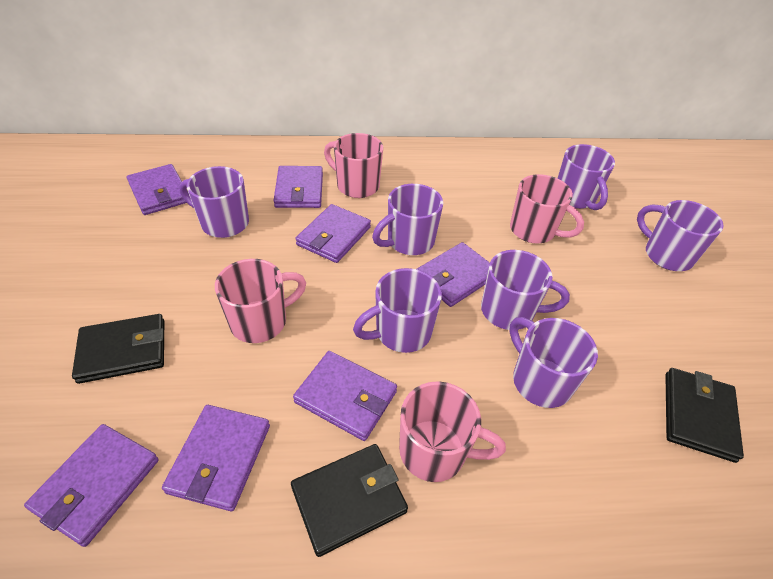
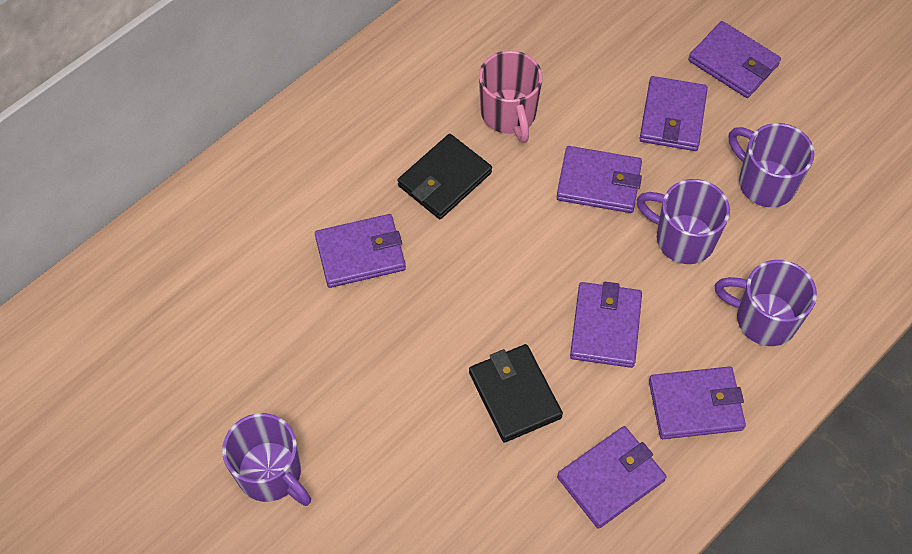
black wallet: [72,314,164,384] [291,444,408,557] [665,368,744,463] = 3 -> [397,134,492,219] [469,344,563,443] = 2
pink mug: [215,259,306,343] [324,133,383,198] [399,381,506,482] [510,174,584,244] = 4 -> [479,51,543,143] = 1
purple mug: [179,166,249,238] [353,268,442,353] [372,184,443,255] [481,250,570,330] [509,317,598,408] [558,144,615,210] [637,200,724,271] = 7 -> [222,413,311,506] [637,179,730,264] [715,260,817,346] [729,123,814,207] = 4

